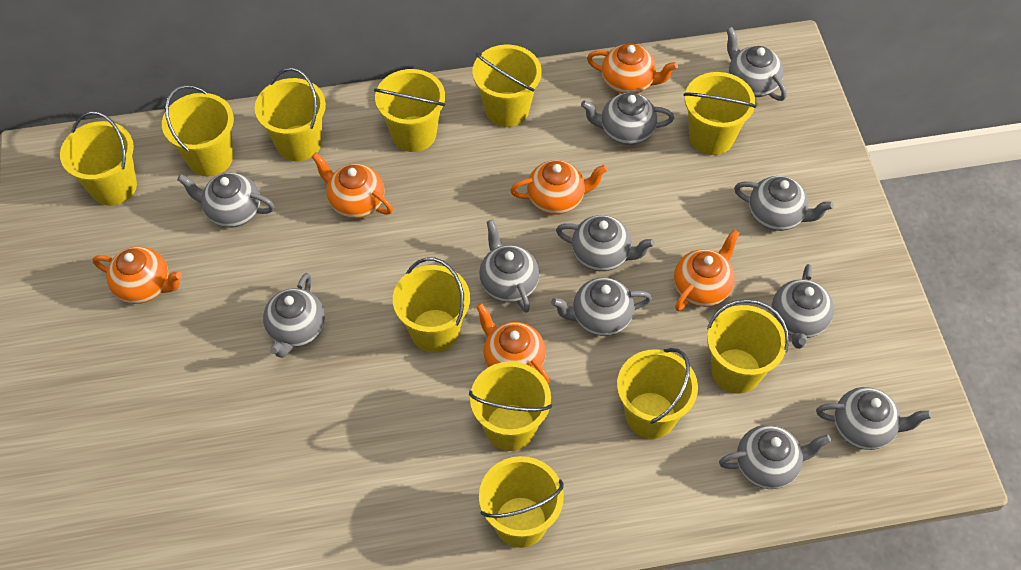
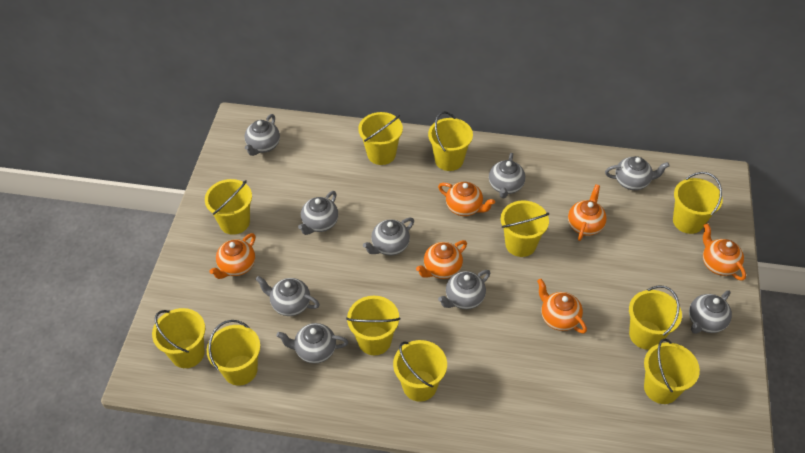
grey teapot: [177,173,275,228] [263,273,325,358] [479,220,539,313] [551,278,652,336] [556,215,655,271] [581,93,674,145] [719,425,831,489] [726,27,787,101] [734,176,834,231] [772,264,834,349] [816,387,932,450] = 11 -> [244,114,280,156] [256,276,320,316] [276,323,348,363] [298,191,338,235] [363,218,414,256] [438,270,490,309] [489,153,525,198] [605,156,670,190] [689,290,732,333] = 9

